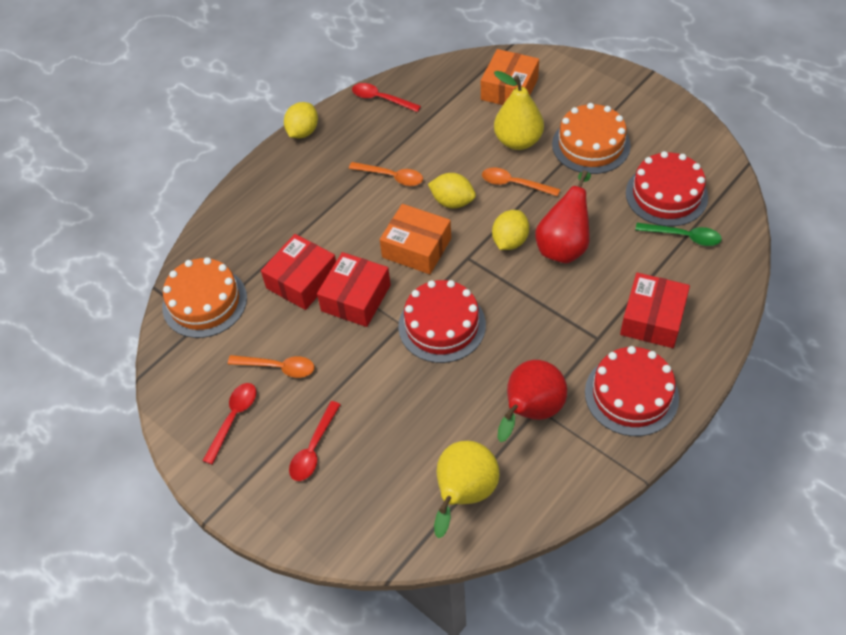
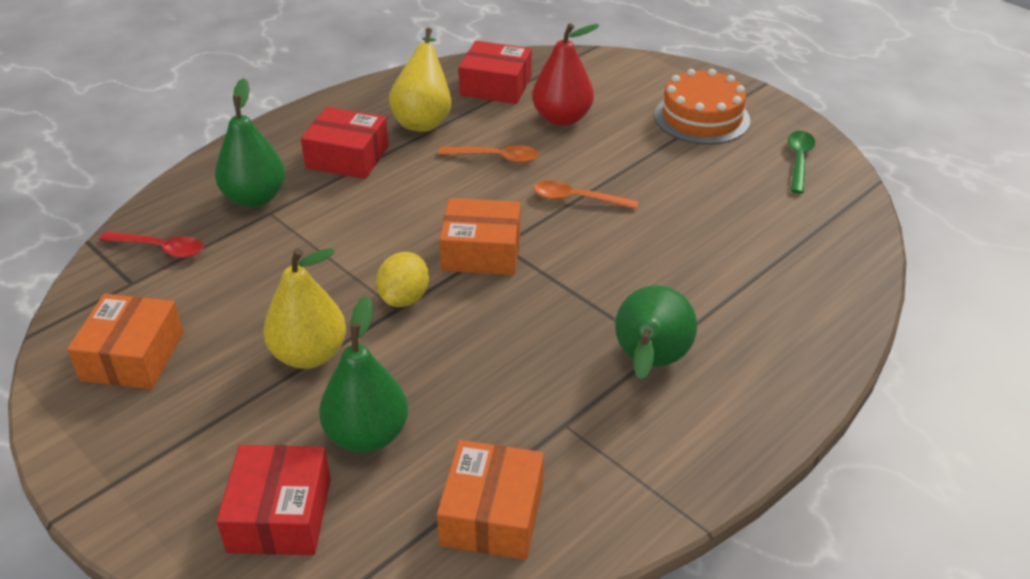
green pear: none = 0 -> [215,78,285,207] [319,296,408,453] [615,285,697,379] = 3
orange box: [380,204,451,274] [481,49,539,105] = 2 -> [67,294,183,389] [437,440,544,560] [439,198,521,275] = 3
orange cake: [162,257,247,338] [552,103,631,174] = 2 -> [654,69,750,144] = 1
orange spoon: [228,355,314,378] [349,162,423,186] [482,167,560,196] = 3 -> [438,145,539,163] [534,180,638,209] = 2
red cake: [398,280,486,363] [585,346,679,436] [626,151,708,226] = 3 -> none = 0
red pear: [498,360,567,442] [535,170,591,263] = 2 -> [532,23,600,126] = 1
red spoon: [202,383,256,465] [289,401,341,481] [352,83,421,112] = 3 -> [100,231,203,258] = 1
yellow lemon: [284,102,318,138] [428,173,476,208] [492,210,529,250] = 3 -> [376,252,429,307] = 1

